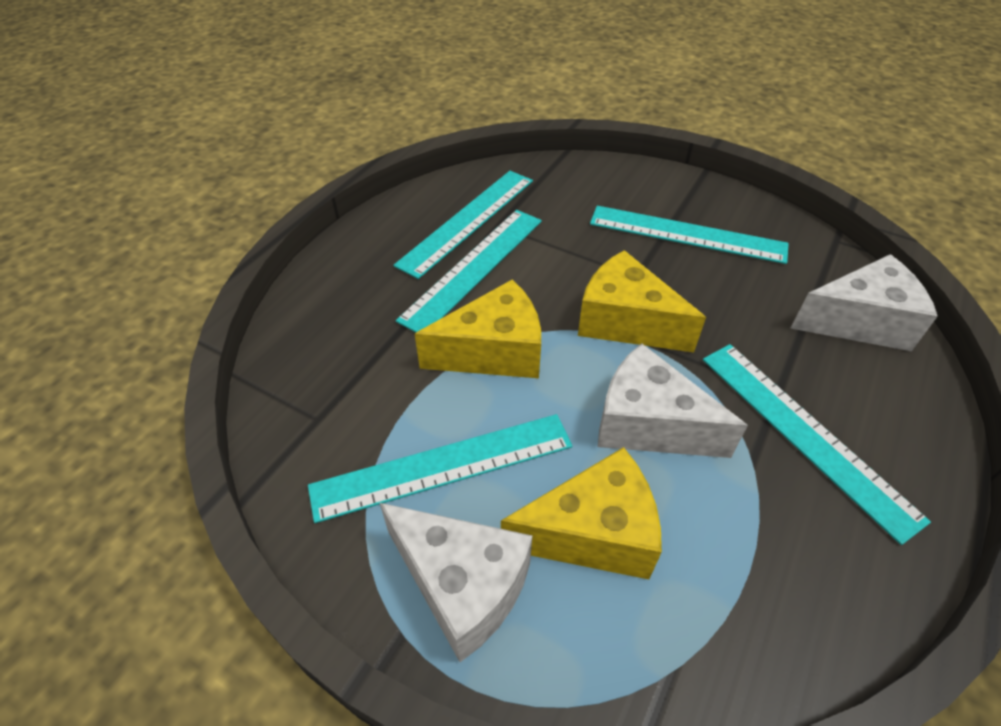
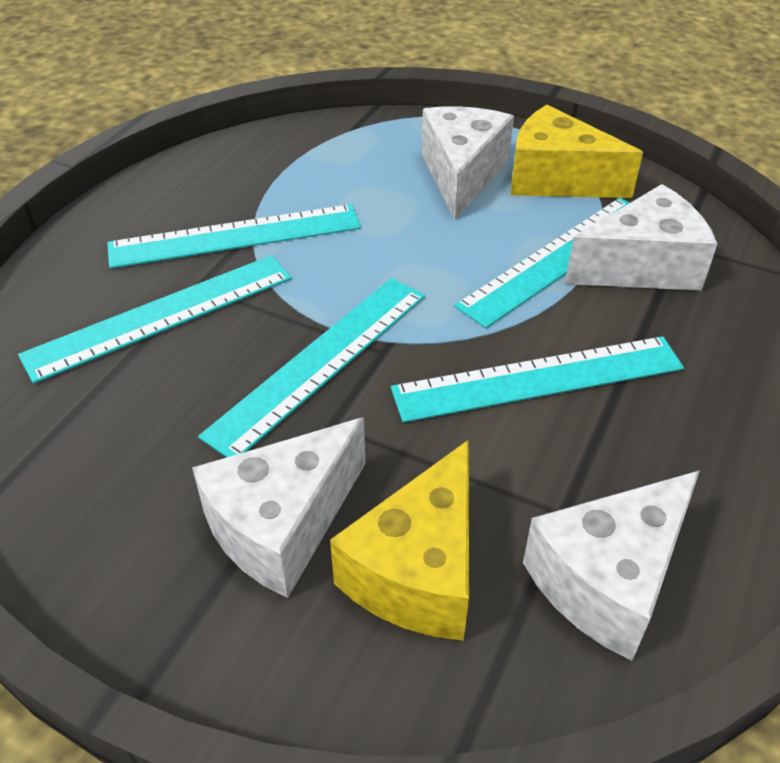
white cheese: [380,503,532,662] [598,343,748,458] [791,254,938,351] = 3 -> [192,417,365,598] [422,106,514,220] [523,470,700,661] [565,184,717,291] = 4
yellow cheese: [415,279,541,378] [501,447,662,579] [578,250,706,352] = 3 -> [330,440,469,641] [511,105,643,198] = 2

